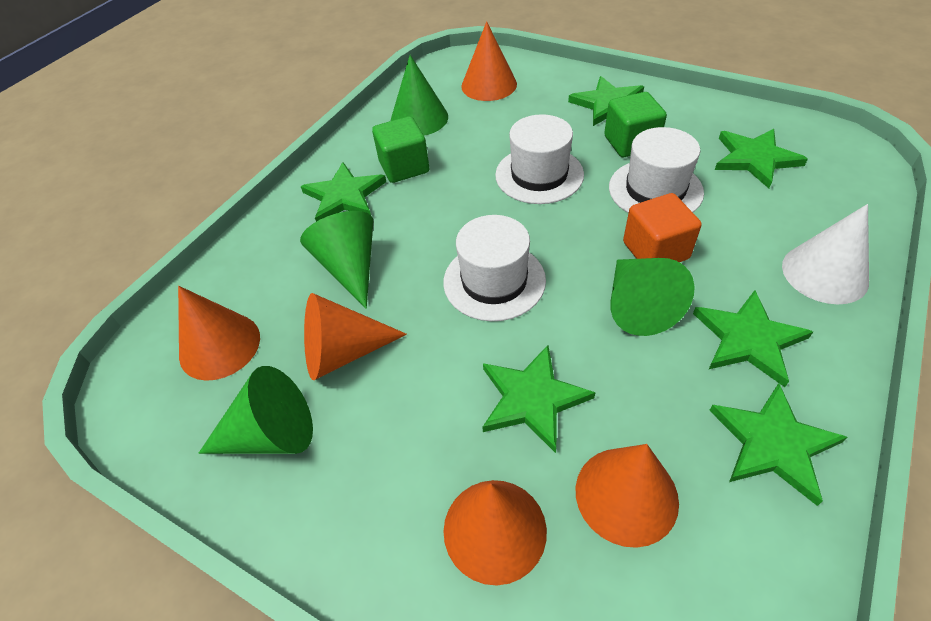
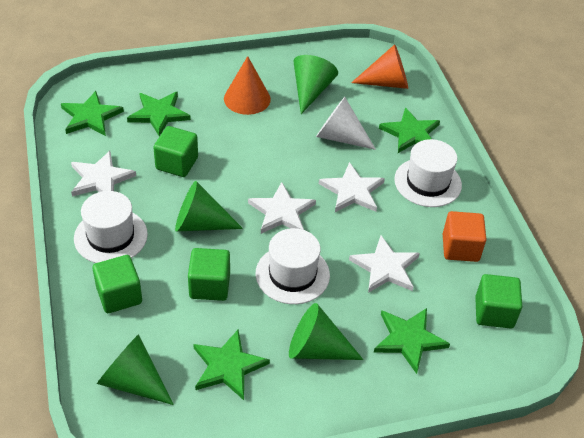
green cube: [372,116,429,183] [604,92,667,157] = 2 -> [92,255,142,313] [153,126,198,177] [188,248,230,301] [475,274,522,329] = 4
green star: [301,162,386,222] [482,345,596,453] [568,76,644,126] [693,290,813,387] [709,383,847,506] [715,129,808,188] = 6 -> [61,91,124,136] [127,92,191,137] [193,329,270,400] [374,308,450,374] [379,107,440,153] = 5
orange cone: [178,286,260,381] [304,293,407,380] [443,480,547,585] [461,21,517,101] [576,444,679,548] = 5 -> [224,56,271,115] [351,44,408,89] = 2
white star: none = 0 -> [71,151,136,196] [248,182,316,234] [319,162,385,212] [349,235,420,293] = 4

